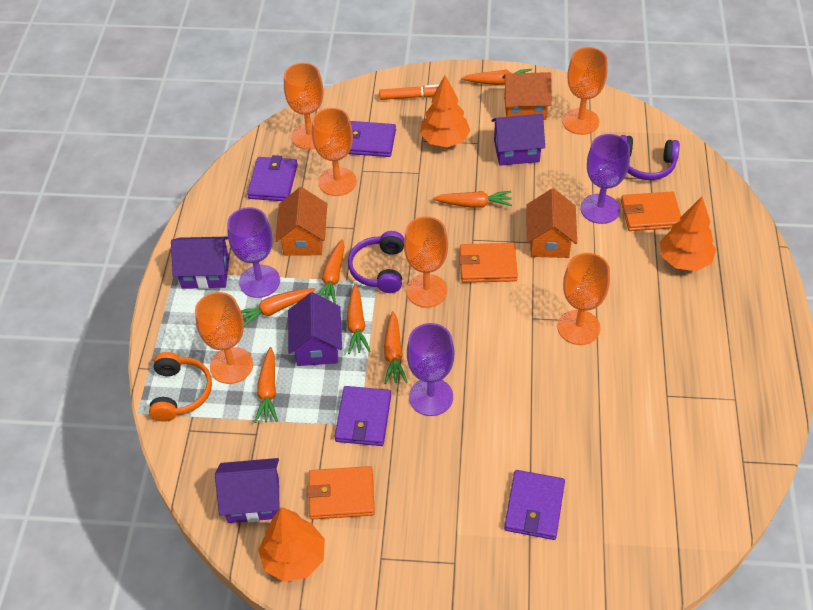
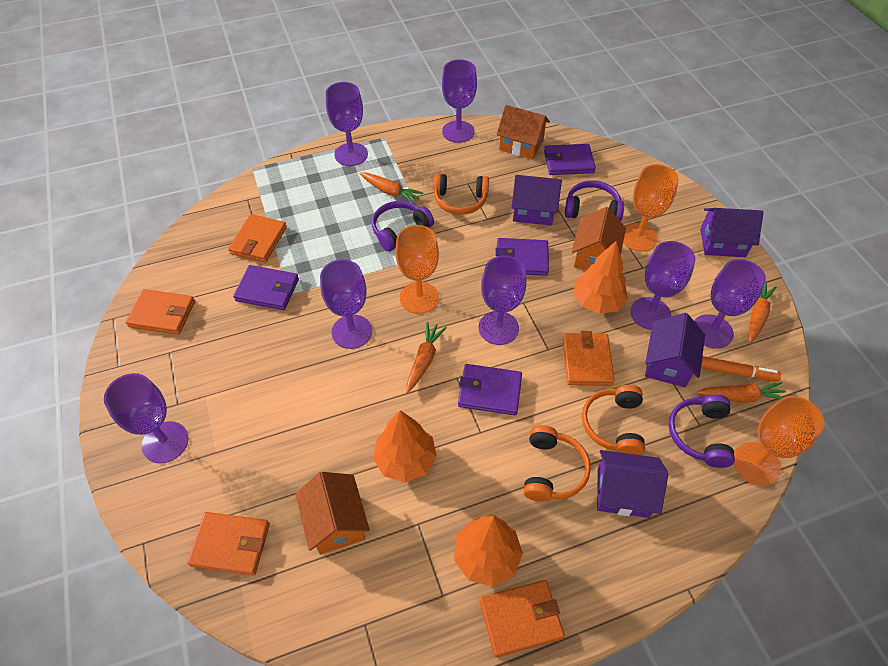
orange carrot: [241,288,316,326] [254,347,278,423] [318,239,344,304] [347,284,371,354] [384,311,407,384] [433,191,512,208] [461,69,532,85] = 7 -> [359,173,423,204] [407,322,447,393] [697,382,786,402] [748,283,777,343] = 4
orange goblet: [195,292,253,384] [284,63,323,150] [312,108,357,196] [404,216,448,308] [557,253,610,345] [562,47,608,135] = 6 -> [395,225,439,314] [623,164,679,252] [734,396,824,486] = 3
orange headphones: [149,352,212,422] = 1 -> [433,174,489,215] [523,425,591,501] [582,385,645,455] = 3
orange wallet: [307,466,375,520] [459,243,518,283] [621,191,681,231] = 3 -> [125,289,195,335] [187,512,270,575] [228,214,287,262] [479,580,565,657] [563,331,615,386] = 5
purple goblet: [227,207,280,298] [407,323,454,416] [580,134,630,224] = 3 -> [104,373,189,463] [320,259,372,349] [326,82,368,166] [442,59,477,143] [479,256,526,345] [630,241,696,330] [694,259,766,349] = 7
purple headphones: [348,231,404,293] [621,135,680,180] = 2 -> [372,201,434,252] [565,180,624,221] [668,395,735,468] = 3

